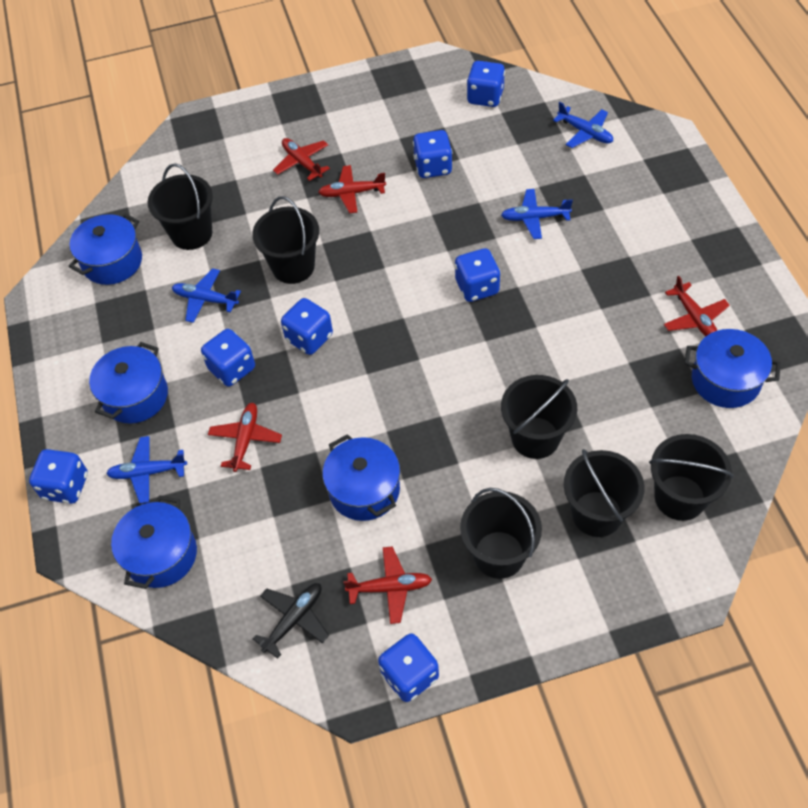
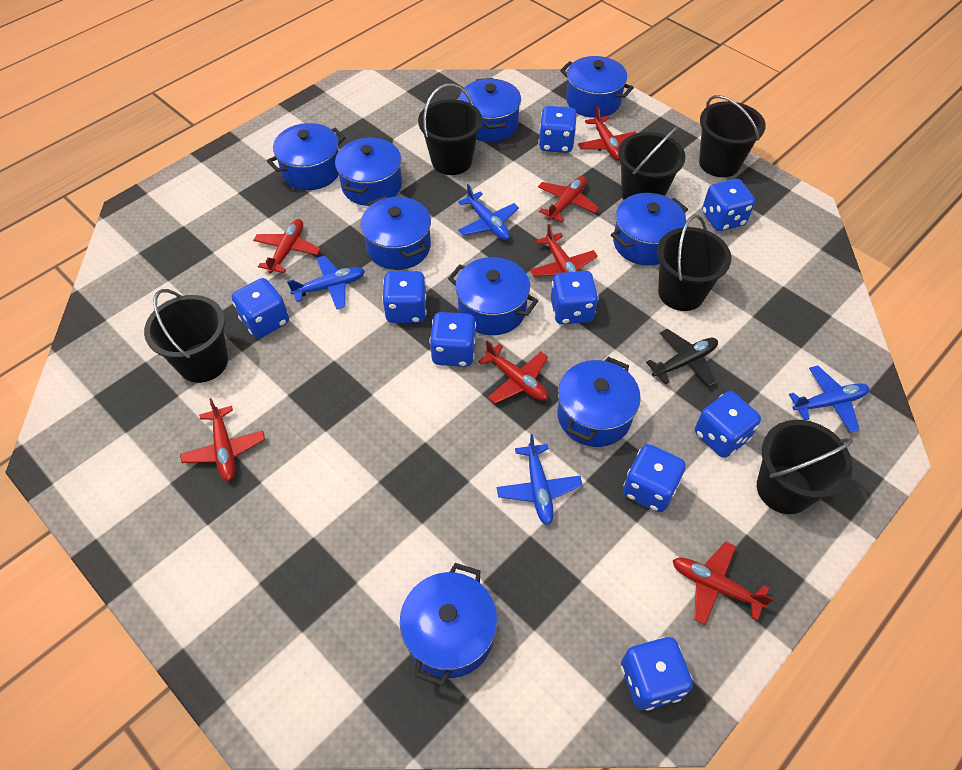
blue dice: [29,449,88,504] [201,329,255,386] [281,298,333,355] [378,633,439,702] [413,130,452,178] [455,248,500,302] [467,61,505,107] = 7 -> [232,278,289,338] [382,271,427,323] [429,312,476,367] [539,106,577,153] [551,271,598,324] [621,637,693,711] [623,444,686,512] [695,391,761,458] [702,179,755,231] = 9
blue pot: [69,213,142,285] [89,342,168,424] [111,495,197,589] [322,434,400,521] [684,329,781,408] = 5 -> [267,123,346,190] [335,136,402,206] [361,196,431,270] [400,563,497,686] [448,257,538,335] [459,78,521,142] [557,357,641,447] [560,56,634,118] [611,193,688,266] = 9
red plane: [208,403,282,472] [273,138,330,181] [318,165,386,213] [343,546,432,624] [664,276,730,336] = 5 -> [180,398,265,481] [253,219,321,274] [478,340,548,404] [530,224,598,277] [538,176,599,222] [578,106,637,161] [673,541,774,625] = 7

